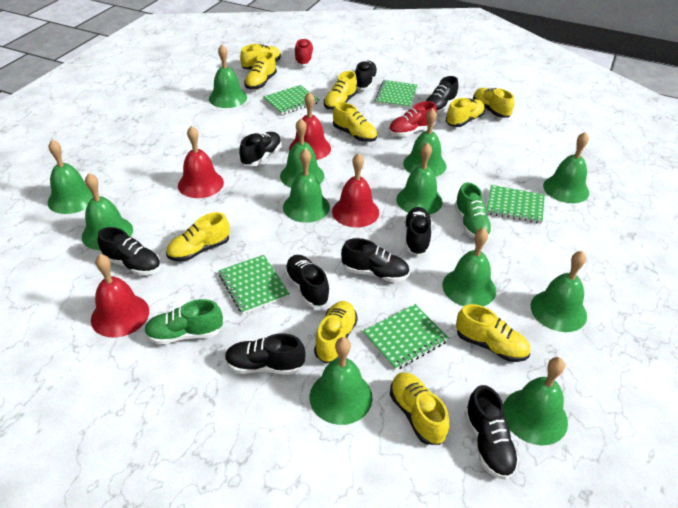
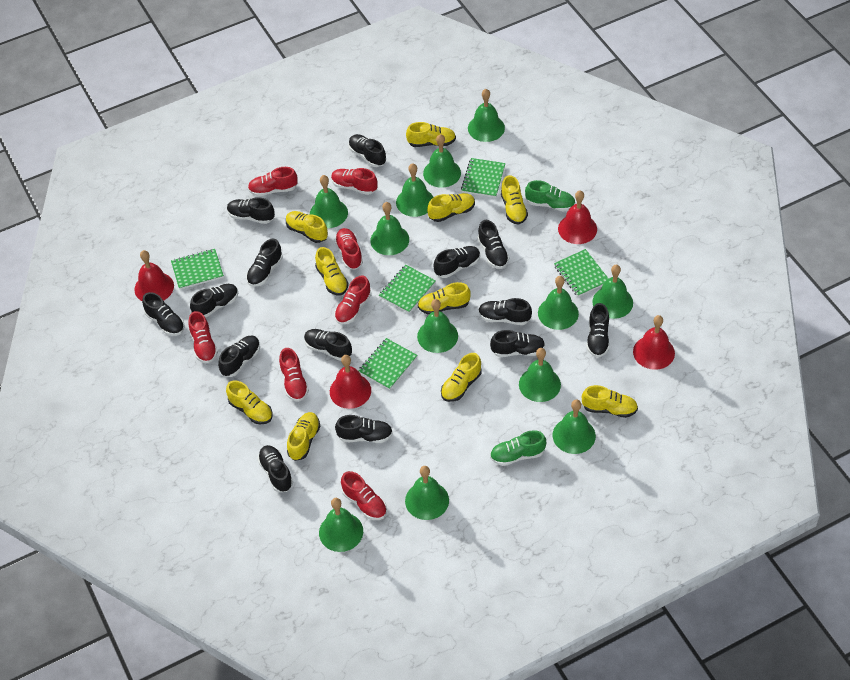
black shoe: [98,227,161,275] [225,333,306,374] [239,132,282,166] [284,255,330,307] [341,238,410,282] [355,61,378,90] [404,207,432,256] [426,76,458,114] [465,385,519,480] = 9 -> [142,292,185,336] [190,284,238,318] [218,336,260,377] [227,197,275,224] [246,239,283,287] [257,445,293,492] [304,329,352,361] [335,415,393,443] [348,134,386,167] [434,246,480,278] [477,220,509,269] [478,298,532,325] [490,330,545,357] [586,303,610,357] = 14
red shoe: [295,38,314,66] [389,101,437,137] = 2 -> [188,311,218,363] [248,167,298,196] [279,348,309,402] [331,168,378,195] [334,228,363,270] [334,275,371,324] [341,471,387,520] = 7

